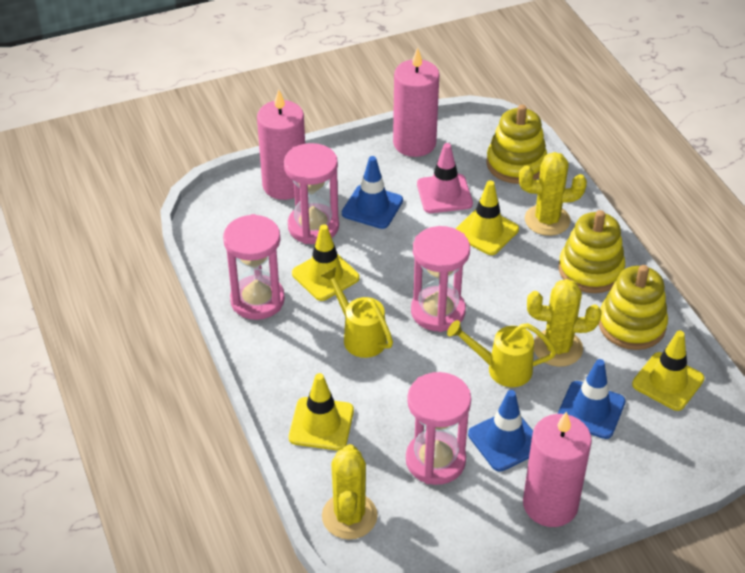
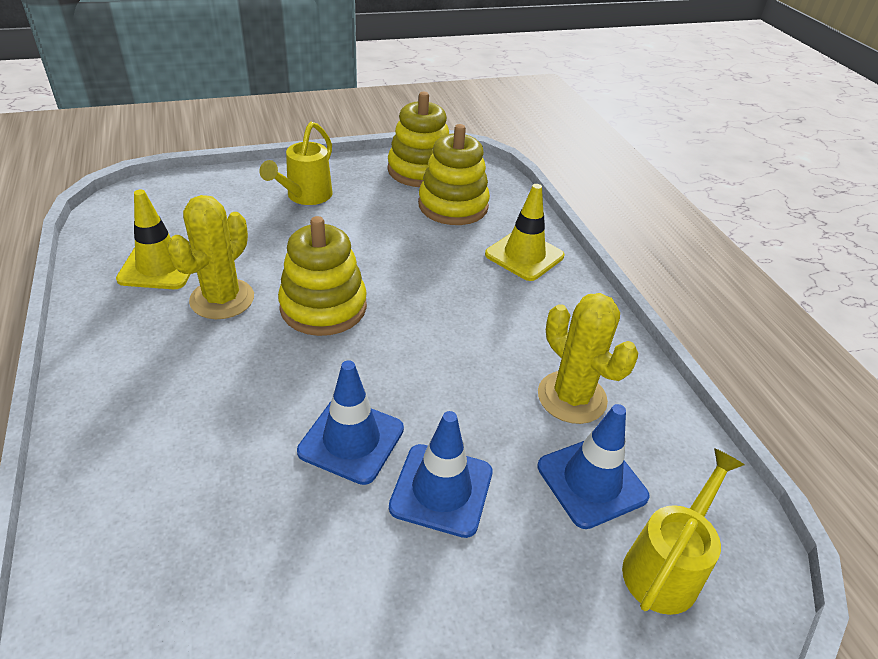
pink candle: [257,89,305,200] [393,47,439,157] [523,411,592,527] = 3 -> none = 0
pink hourglass: [223,214,285,320] [284,143,339,244] [406,372,471,485] [411,226,470,332] = 4 -> none = 0
pink traffic cone: [417,143,473,213] = 1 -> none = 0
yellow cactus: [322,444,378,539] [519,152,587,236] [527,279,601,367] = 3 -> [167,195,254,319] [538,293,638,424] = 2
yellow traffic cone: [289,373,354,451] [292,224,360,301] [455,180,519,255] [632,331,705,411] = 4 -> [116,189,191,289] [485,184,564,281] = 2

